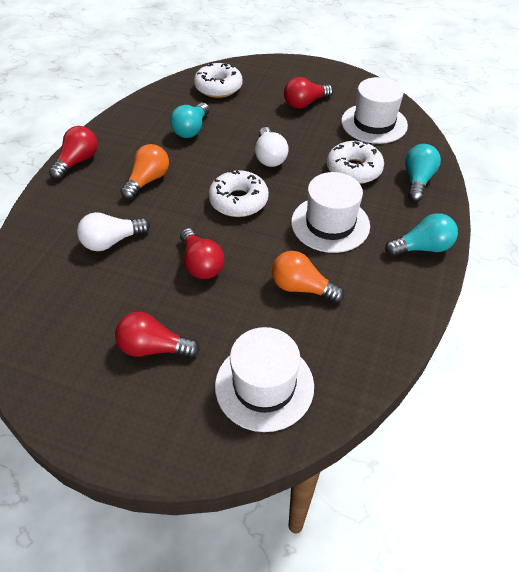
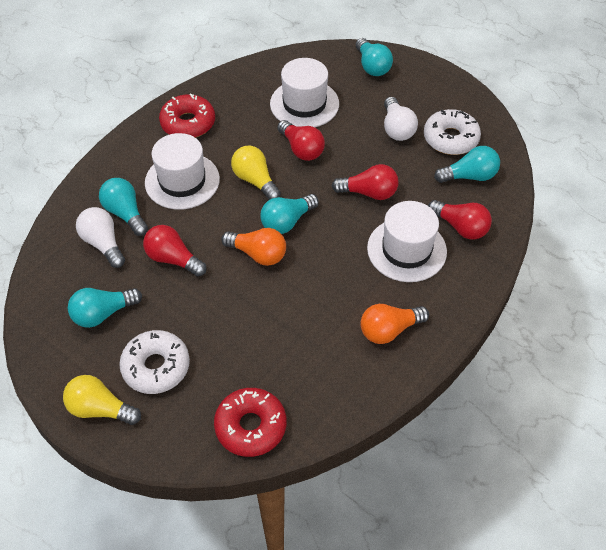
red donut: none = 0 -> [159,93,215,138] [214,388,286,457] = 2
turquoise light bulb: [170,103,209,138] [385,213,458,256] [405,144,441,202] = 3 -> [68,288,142,328] [99,178,148,236] [260,194,319,234] [356,38,393,76] [434,146,500,183] = 5
white donut: [194,63,243,98] [209,170,269,217] [327,141,384,184] = 3 -> [119,330,190,394] [424,109,481,155] = 2
yellow light bulb: none = 0 -> [63,375,141,425] [231,145,281,200] = 2

